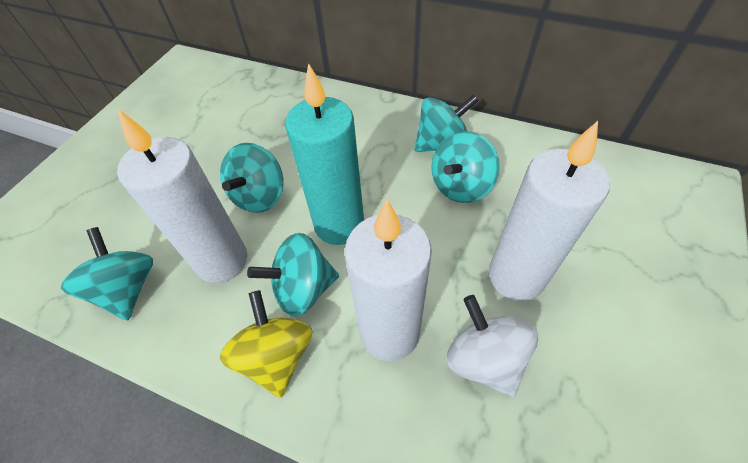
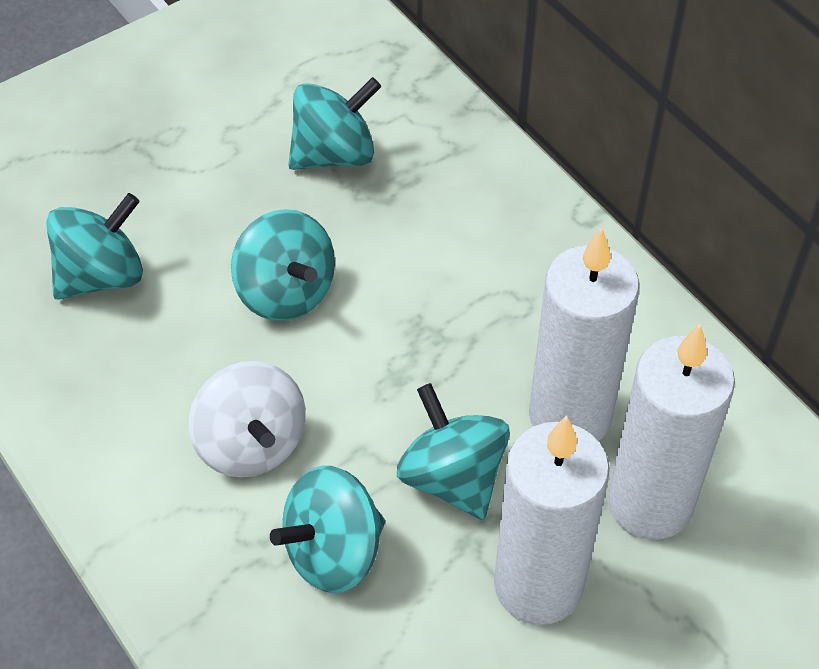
turquoise candle: [285,63,364,245] = 1 -> none = 0
yellow spinning top: [220,290,312,398] = 1 -> none = 0

